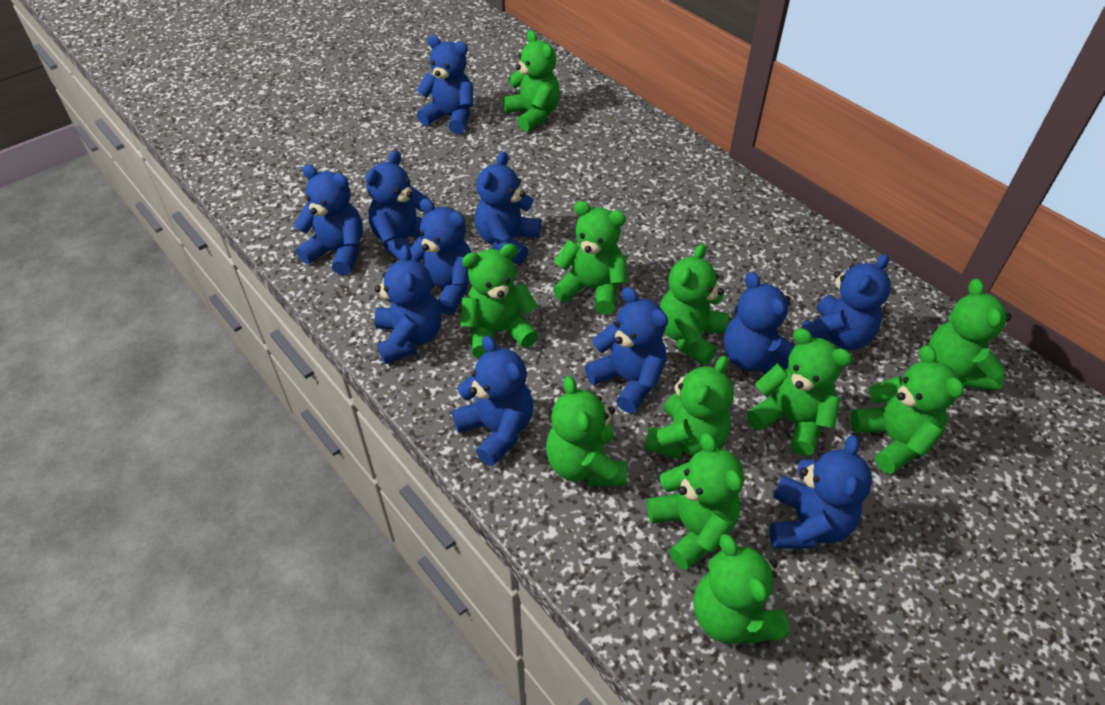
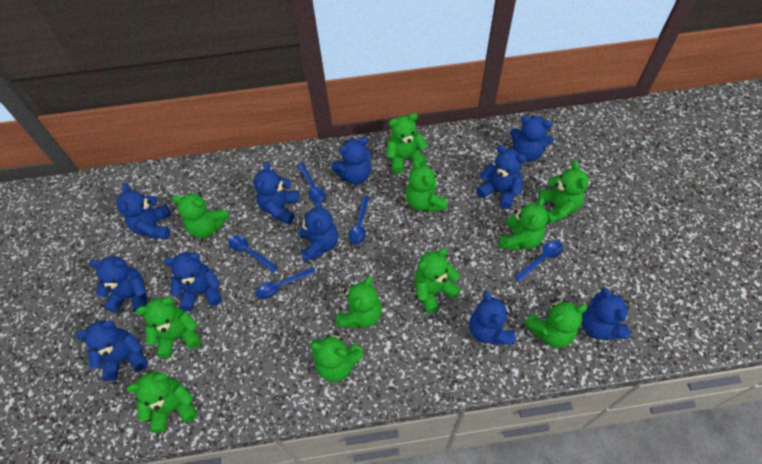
blue spoon: none = 0 -> [228,235,278,272] [256,267,316,299] [297,162,326,203] [349,195,369,245] [514,240,563,282] = 5

